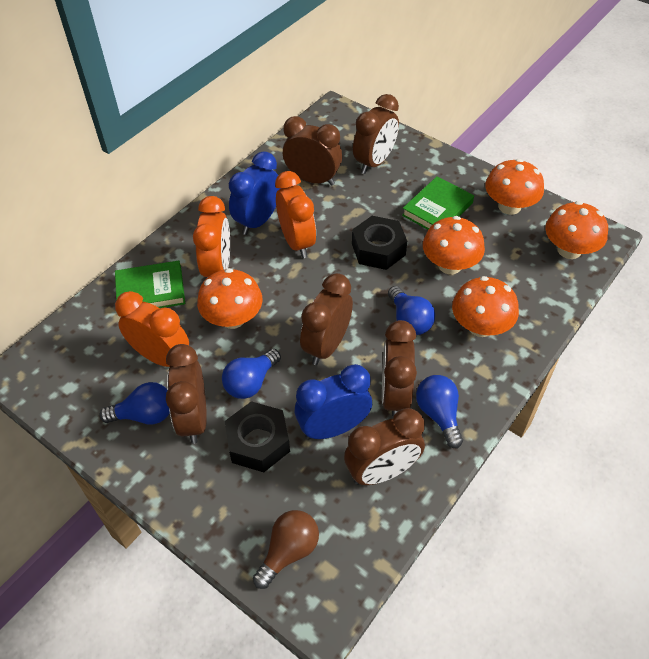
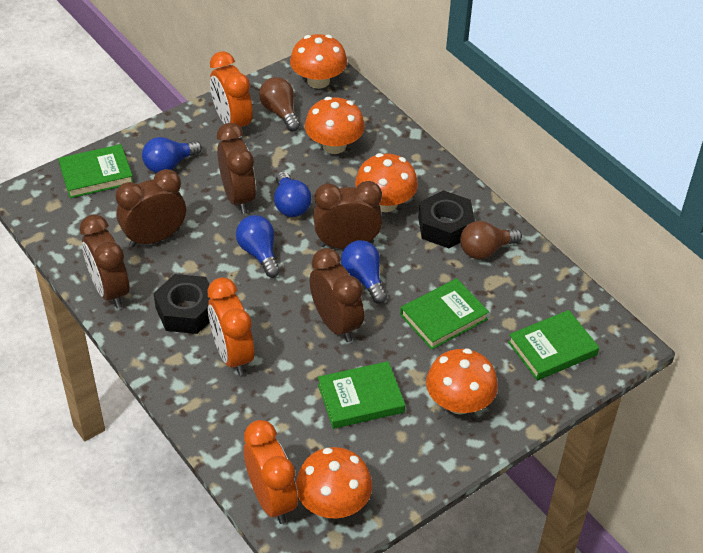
blue clock: [229,151,281,235] [295,364,372,439] = 2 -> none = 0
brown clock: [166,344,207,444] [283,116,342,186] [300,273,353,365] [344,408,425,485] [353,94,399,174] [382,320,417,418] = 6 -> [80,214,129,309] [116,169,186,247] [217,123,256,214] [309,248,364,342] [313,181,382,249] = 5
brown light bulb: [253,510,319,589] = 1 -> [259,77,300,131] [460,221,522,259] = 2
green book: [115,261,185,308] [402,176,474,230] = 2 -> [58,144,134,198] [318,361,405,429] [400,278,489,350] [508,310,599,381] = 4

